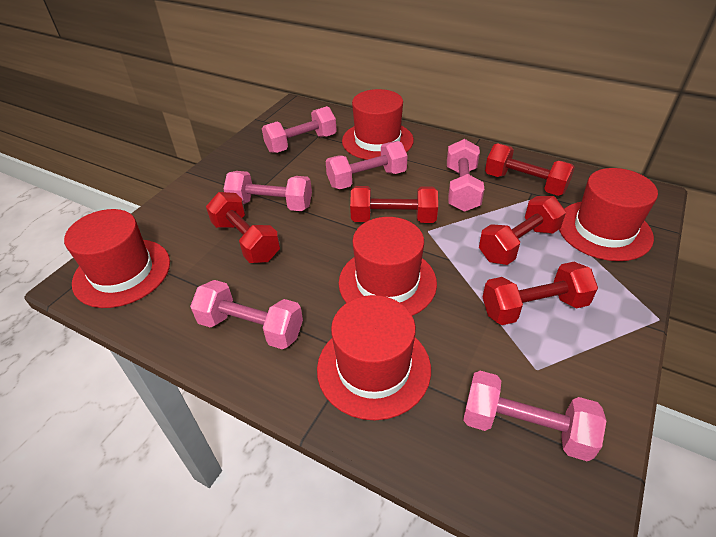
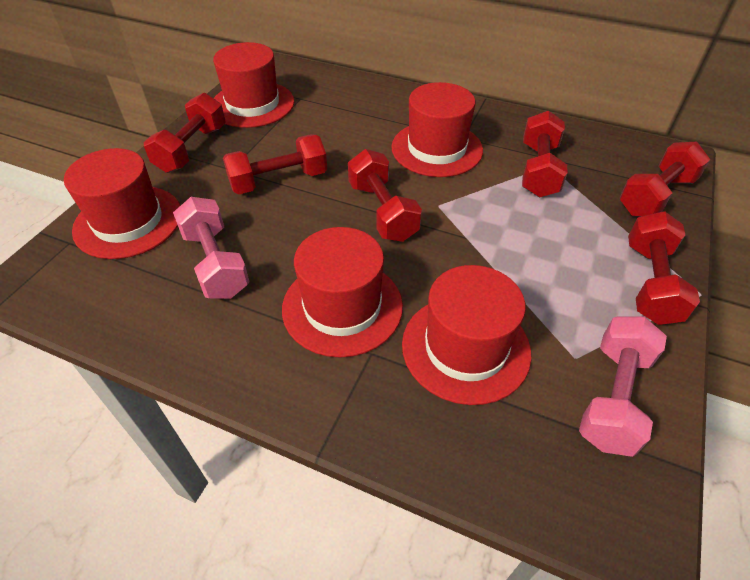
pink dumbbell: [190,280,303,349] [223,171,312,211] [262,106,337,153] [326,141,407,189] [447,139,485,212] [463,371,606,461] = 6 -> [173,197,250,299] [579,316,667,457] = 2
red dumbbell: [206,192,280,263] [350,186,438,223] [479,196,566,265] [483,262,598,325] [485,143,575,196] = 5 -> [143,93,226,173] [223,134,327,194] [348,149,422,242] [522,111,568,197] [619,142,711,217] [628,211,700,325] = 6

